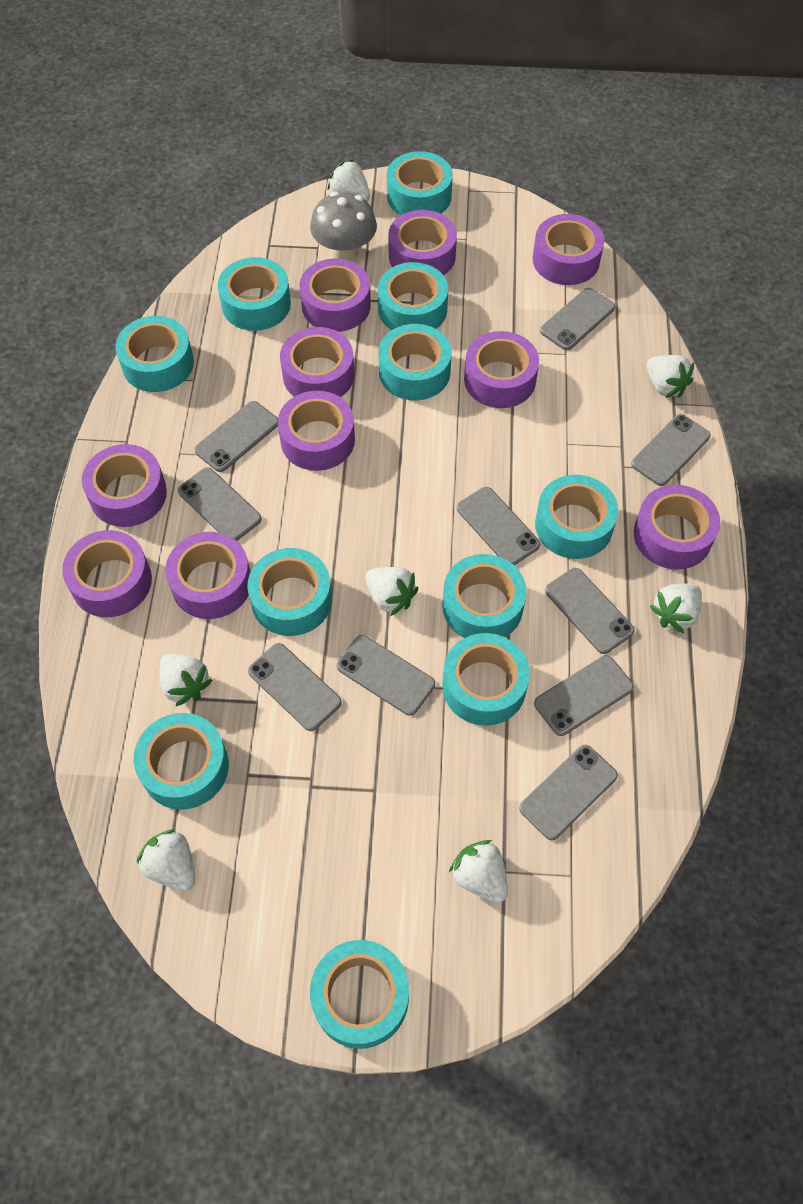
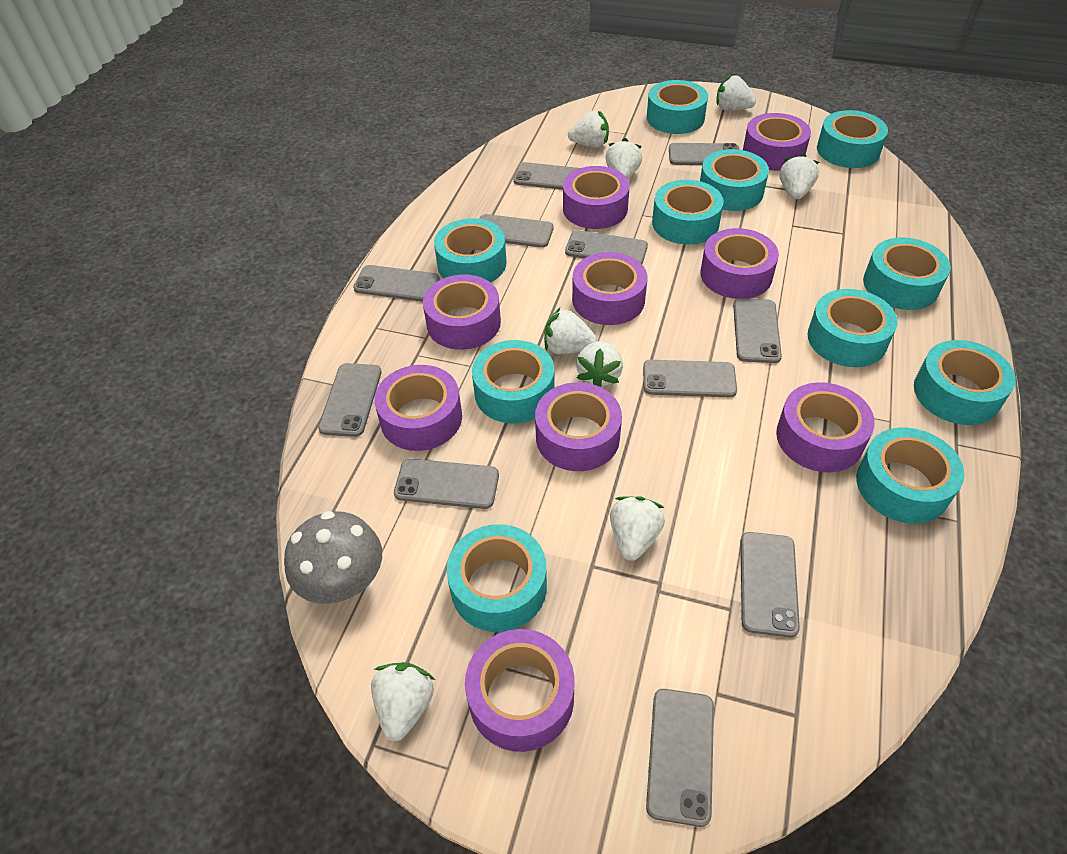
grey phone: [178,467,262,541] [194,401,278,472] [248,643,342,731] [336,635,435,716] [457,487,540,565] [519,745,618,840] [534,655,634,736] [540,288,615,350] [545,568,635,654] [631,414,711,486] = 10 -> [318,363,382,437] [353,265,440,302] [394,459,499,509] [479,214,553,248] [513,162,579,190] [565,230,648,264] [643,360,737,397] [646,689,714,827] [669,143,739,165] [733,298,782,363] [741,532,800,638] = 11
purple tape: [62,530,152,617] [82,444,167,527] [165,532,250,619] [278,391,355,471] [280,327,354,397] [299,258,371,332] [388,210,457,275] [464,331,539,408] [533,214,604,285] [634,485,720,570] = 10 -> [374,365,462,451] [423,274,501,350] [465,629,575,752] [535,382,622,471] [563,166,630,229] [572,252,647,325] [700,228,779,299] [743,113,811,171] [776,382,875,472] = 9
white strawberry: [136,829,195,891] [160,654,212,706] [327,160,370,202] [365,567,418,616] [449,840,508,903] [647,355,694,398] [650,583,702,633] = 7 -> [371,662,435,741] [544,308,597,354] [568,111,609,148] [576,341,623,387] [606,138,642,179] [610,496,665,561] [716,75,756,111] [779,154,819,199] = 8

